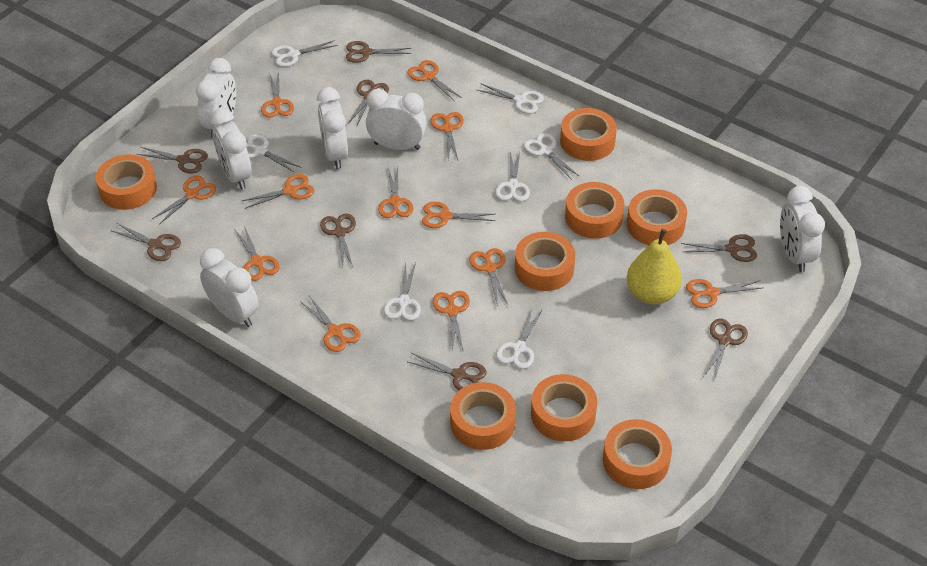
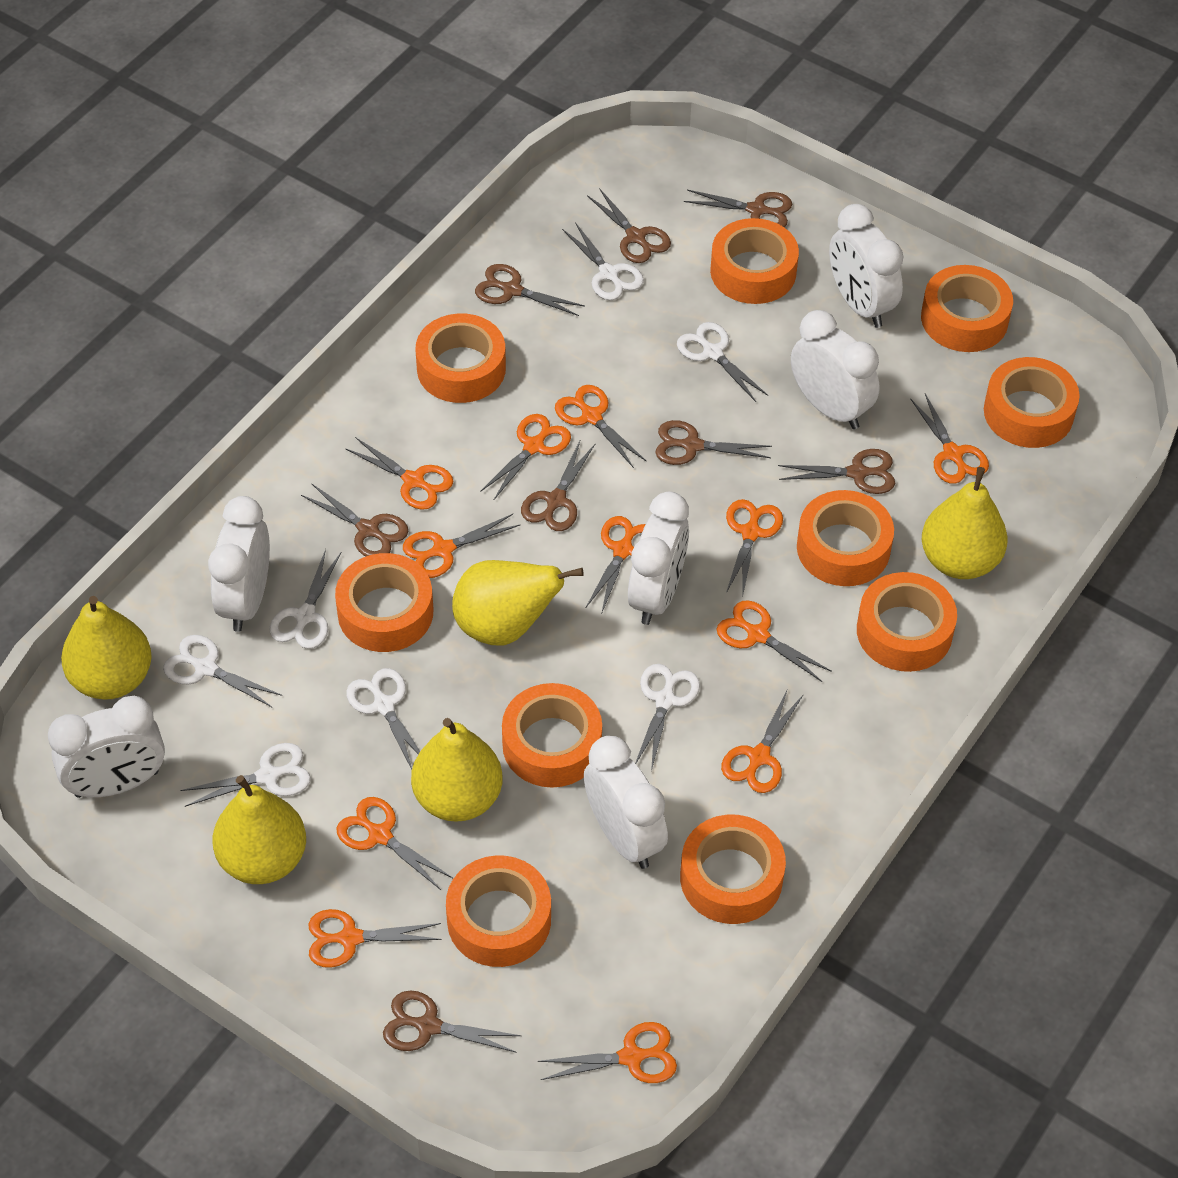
orange tape: [96,154,157,210] [450,382,516,450] [515,232,575,291] [531,374,597,441] [560,108,617,161] [565,182,625,239] [603,419,672,489] [627,189,687,245] = 8 -> [335,553,433,652] [415,313,506,403] [446,856,551,967] [502,683,602,788] [680,814,786,924] [710,218,799,304] [797,490,894,586] [857,572,957,672] [921,265,1013,352] [984,357,1080,448] = 10
yellow pear: [627,229,682,305] = 1 -> [61,596,152,700] [213,775,306,884] [411,718,502,822] [452,560,583,645] [922,467,1008,579] = 5

